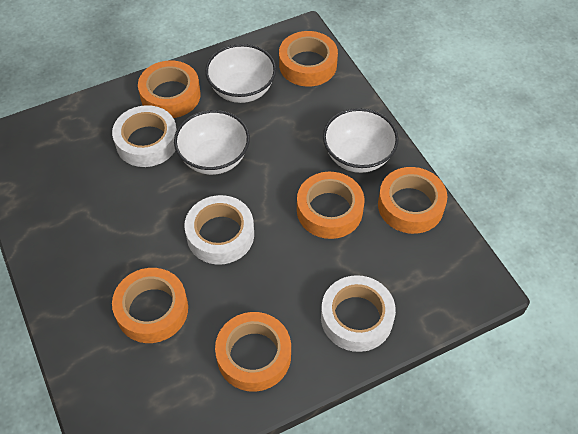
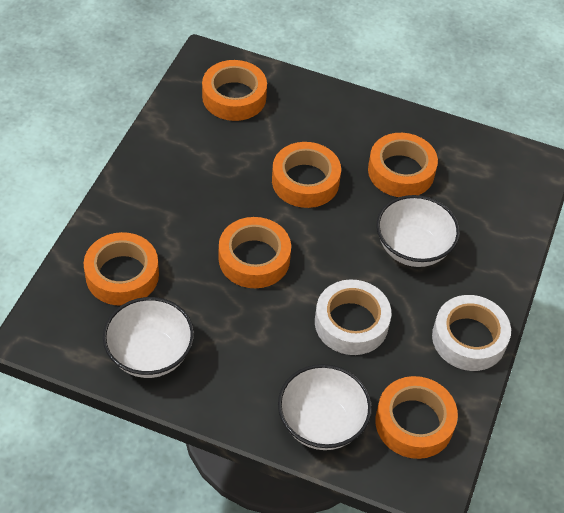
white tape: [112,105,177,167] [184,195,254,265] [321,275,396,352] = 3 -> [315,280,391,355] [432,295,511,371] = 2

